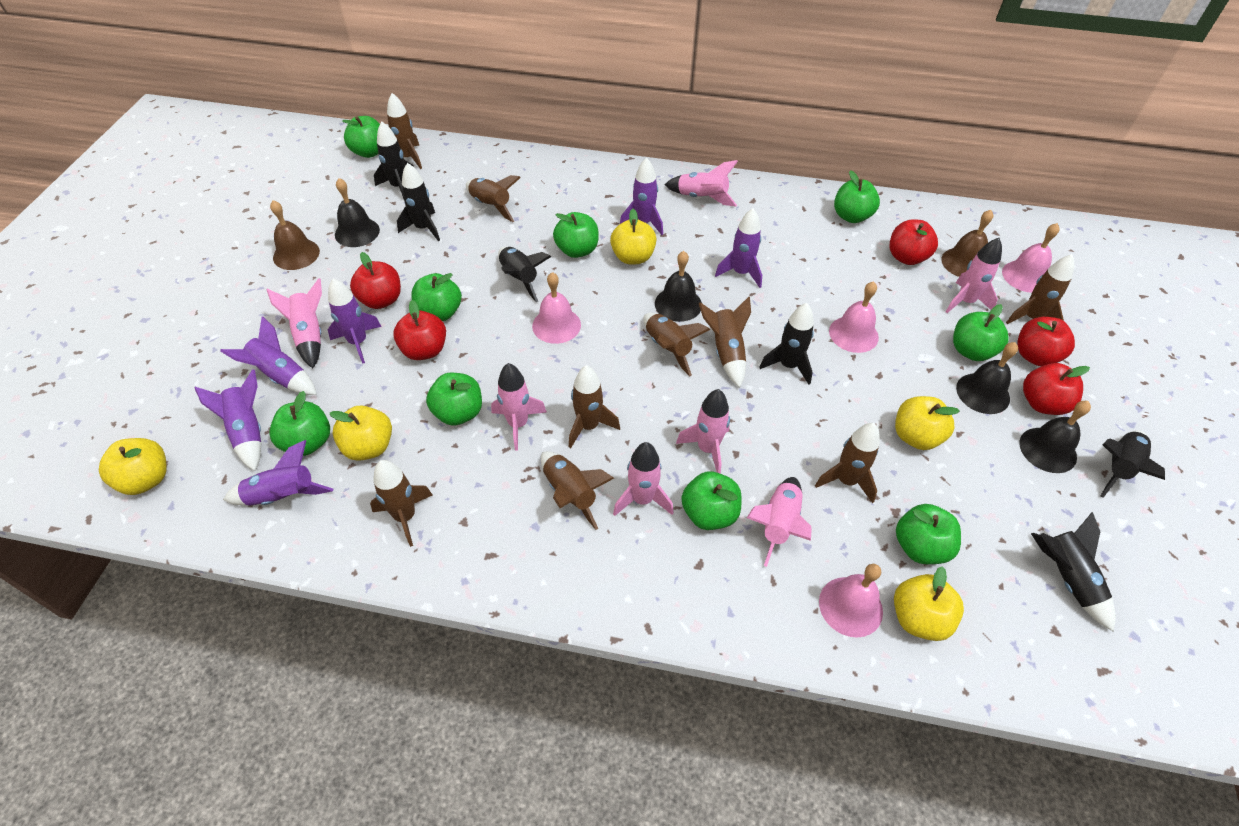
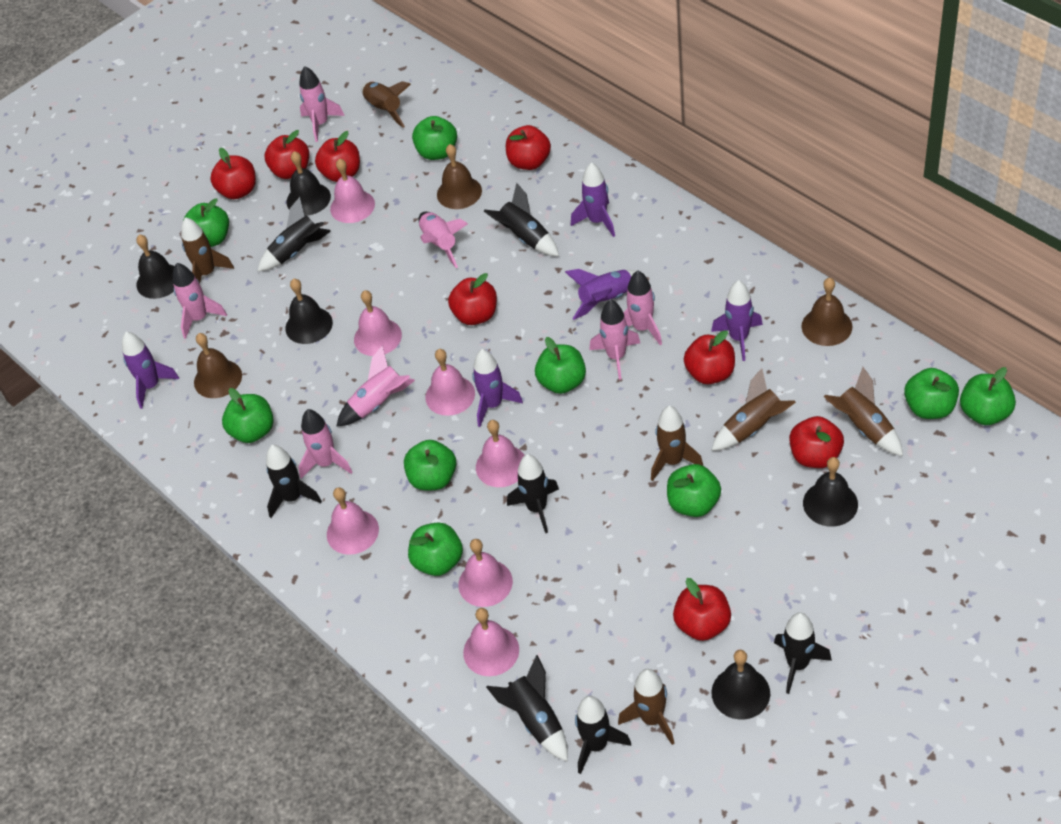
black bell: [335,178,380,247] [655,251,702,322] [956,342,1018,414] [1019,401,1091,473] = 4 -> [136,234,175,299] [285,279,333,344] [286,151,331,216] [711,650,770,720] [803,457,858,527] = 5
black rocket: [374,122,414,199] [397,163,440,241] [498,247,551,302] [759,303,814,385] [1031,512,1116,632] [1101,430,1165,498] = 6 -> [258,197,331,271] [266,445,322,518] [484,183,559,256] [486,655,568,762] [507,454,559,533] [575,696,631,774] [774,612,832,694] = 7
brown bell: [270,200,320,270] [941,210,993,277] = 2 -> [194,333,242,398] [437,144,482,209] [802,278,852,346] = 3
brown rocket: [370,460,433,547] [387,93,422,169] [466,175,521,222] [541,451,614,530] [569,365,620,448] [643,313,711,376] [699,297,751,388] [815,423,880,503] [1006,254,1075,324] = 9 -> [181,217,234,284] [361,81,411,128] [618,669,674,745] [651,406,703,481] [711,368,796,451] [824,367,903,456] = 6
pink bell: [532,272,581,344] [819,564,883,638] [829,281,879,353] [1002,223,1060,293] = 4 -> [327,487,379,555] [330,158,375,223] [354,290,402,356] [426,349,475,416] [458,539,513,607] [463,608,519,676] [476,420,525,487] = 7
purple rocket: [194,369,261,471] [220,316,317,395] [223,440,333,506] [328,278,382,364] [620,158,663,235] [715,208,762,288] = 6 -> [122,332,179,409] [472,349,523,427] [565,269,636,320] [571,162,615,237] [711,280,763,361] = 5
red apple: [350,252,401,309] [393,300,446,360] [889,219,938,265] [1017,317,1075,366] [1023,363,1090,415] = 5 -> [210,148,256,199] [265,130,309,179] [315,131,360,182] [448,273,497,325] [506,125,551,170] [673,578,731,641] [684,330,735,384] [789,416,844,468] = 8
yellow apple: [99,438,167,495] [329,406,392,461] [610,209,656,265] [894,566,964,641] [895,396,960,450] = 5 -> none = 0

